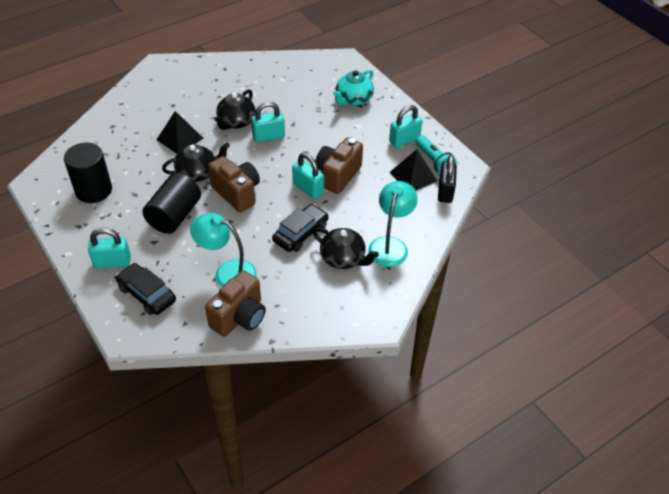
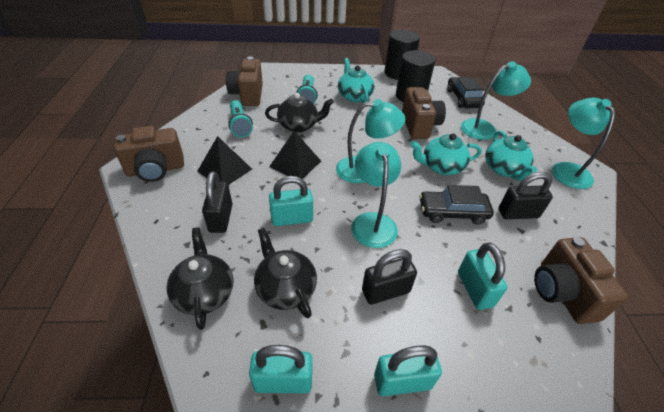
black padlock: [438,154,457,203] = 1 -> [202,171,232,233] [362,249,417,305] [499,172,553,219] = 3
brown camera: [205,270,266,337] [208,156,260,213] [315,138,363,194] = 3 -> [114,126,184,182] [226,56,263,106] [402,87,446,139] [534,237,628,324] = 4
turquoise flashlight: [415,135,456,173] = 1 -> [228,100,253,137] [296,74,318,104] = 2
turquoise lamp: [190,213,257,287] [368,181,418,267] = 2 -> [336,99,405,183] [351,142,401,248] [461,61,531,140] [552,98,615,189] = 4
turquoise teapot: [333,70,374,106] = 1 -> [338,58,374,103] [410,133,482,175] [485,131,537,181] = 3

